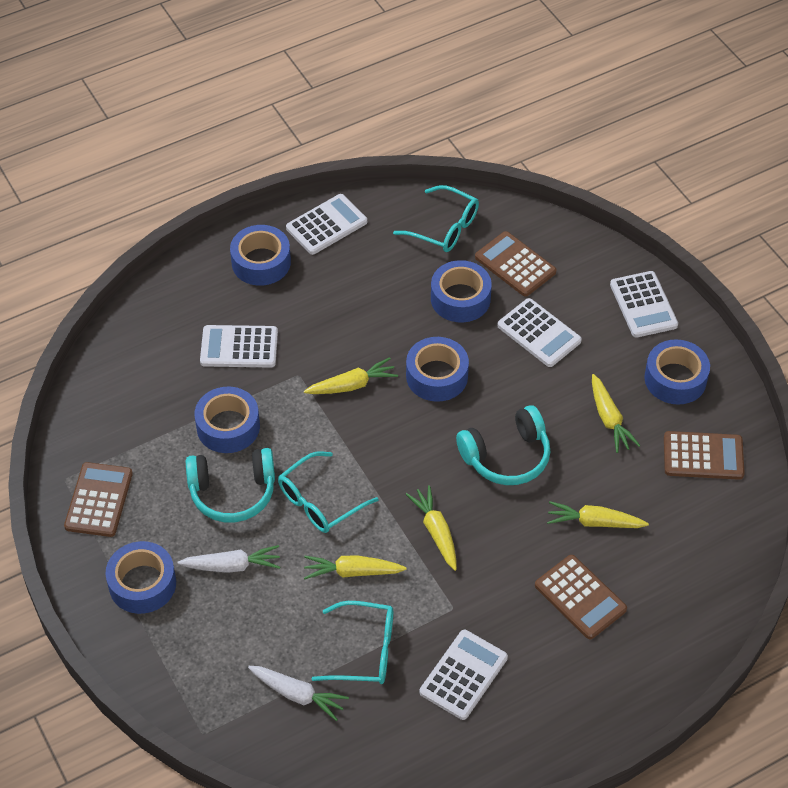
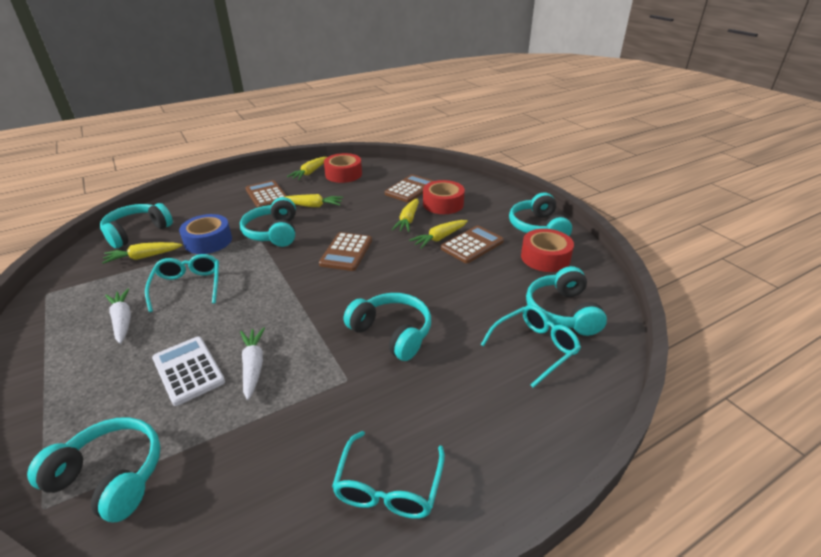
blue tape: [105,541,176,614] [195,387,260,453] [230,225,291,286] [406,337,469,402] [431,260,492,322] [644,339,710,405] = 6 -> [179,214,232,254] = 1
red tape: none = 0 -> [324,153,362,183] [423,180,465,214] [521,229,574,272] = 3
turquoise headphones: [186,448,275,522] [456,405,550,485] = 2 -> [27,417,161,523] [100,203,173,248] [240,197,296,247] [344,293,431,361] [509,192,572,236] [526,266,607,336] = 6
white calculator: [200,325,278,368] [286,194,367,255] [420,630,508,720] [497,298,582,367] [610,271,678,338] = 5 -> [152,337,225,406] = 1

